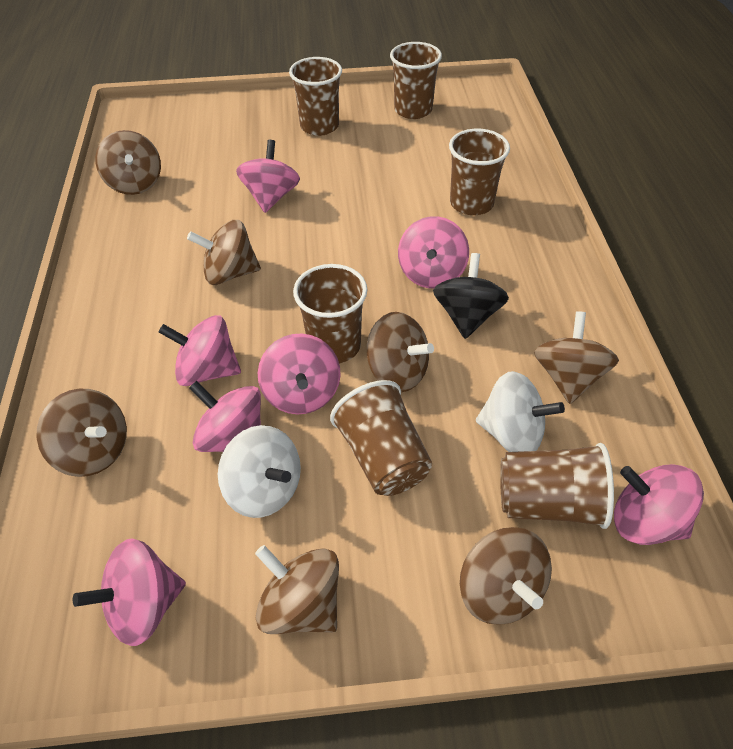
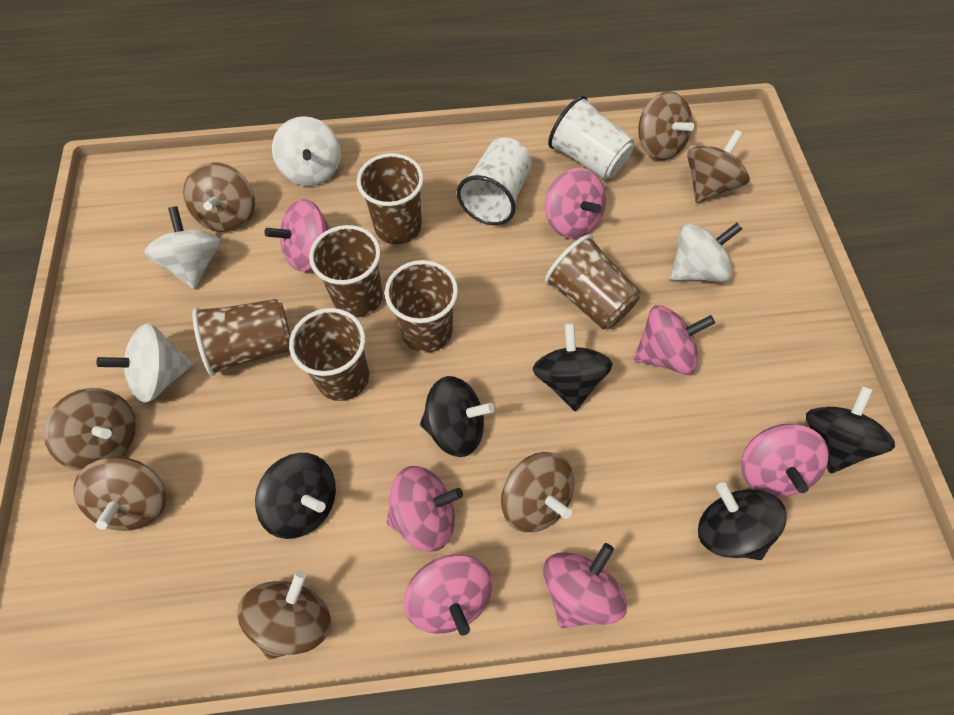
black spinning top: [433,253,509,339] = 1 -> [255,453,336,539] [420,376,495,457] [533,323,613,411] [698,482,787,560] [806,386,895,473] = 5
white cup: none = 0 -> [457,137,532,225] [548,96,634,180] = 2
white spinning top: [218,425,301,518] [476,371,565,452] = 2 -> [97,324,194,403] [144,206,221,289] [272,116,341,186] [671,223,742,282] = 4

